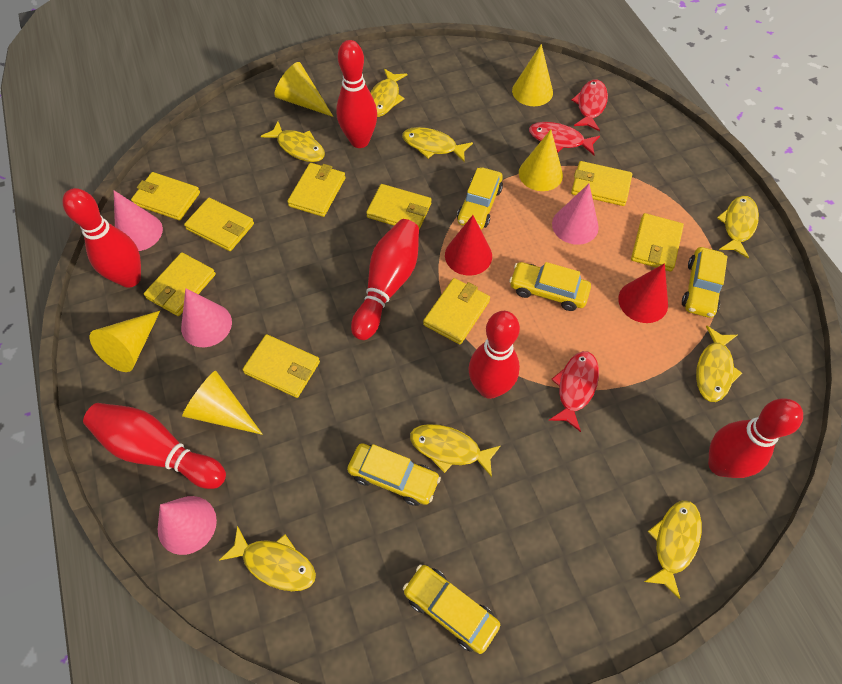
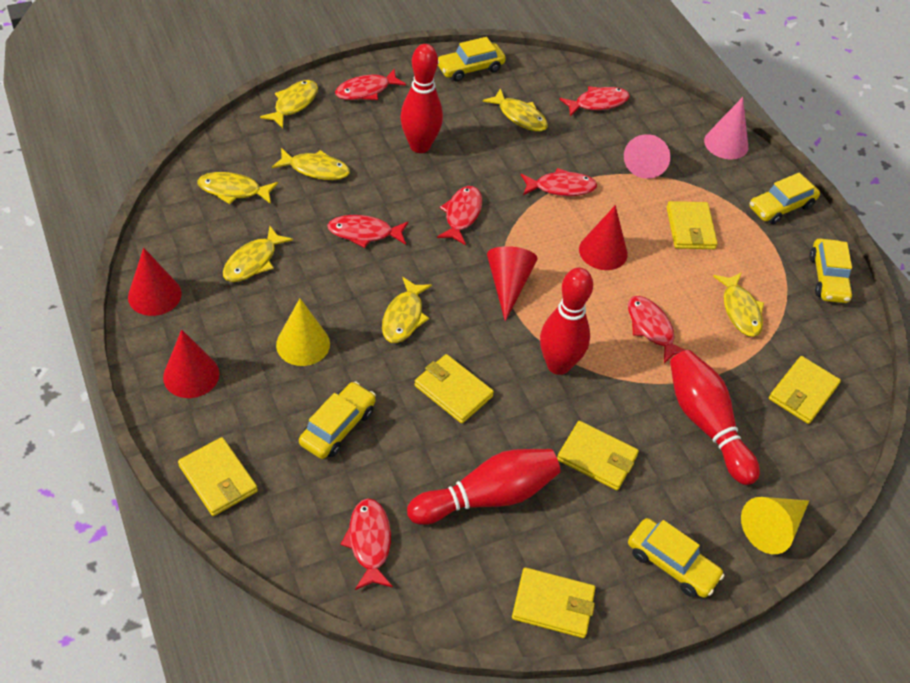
pink cone: [114,191,163,251] [158,496,217,555] [181,288,232,347] [552,184,599,245] = 4 -> [624,134,671,179] [704,97,748,159] = 2
red bowling pin: [63,188,141,288] [83,403,226,489] [336,40,377,148] [351,219,419,340] [468,311,520,399] [708,399,803,478] = 6 -> [400,44,443,153] [407,449,560,525] [540,268,593,375] [670,350,760,485] = 4
red cone: [445,215,492,276] [618,263,668,323] = 2 -> [128,248,182,316] [163,329,219,398] [487,246,538,321] [579,205,628,270] = 4
red fish: [529,122,600,155] [549,351,599,432] [571,80,608,131] = 3 -> [327,215,408,248] [335,69,406,100] [340,498,393,590] [437,186,482,245] [521,168,597,196] [559,86,630,116] [628,296,685,364] = 7
yellow cone: [90,311,160,372] [182,371,263,435] [274,62,333,117] [512,44,553,106] [519,130,563,191] = 5 -> [276,298,330,366] [741,497,809,554] = 2
yellow fish: [220,526,316,591] [261,121,325,162] [370,69,407,117] [402,127,473,162] [410,424,501,477] [644,500,702,599] [696,326,742,402] [717,196,759,258] = 8 -> [197,172,278,204] [223,226,293,282] [260,80,318,128] [272,148,350,180] [382,277,432,343] [483,88,548,131] [713,272,764,337] = 7
yellow wallet: [131,172,200,220] [144,252,216,316] [184,198,254,251] [243,334,320,398] [287,163,346,217] [366,184,431,230] [423,278,490,344] [571,161,632,206] [631,213,684,271] = 9 -> [178,437,258,516] [414,354,494,423] [512,567,595,638] [557,421,639,490] [667,201,718,249] [769,356,841,424] = 6

